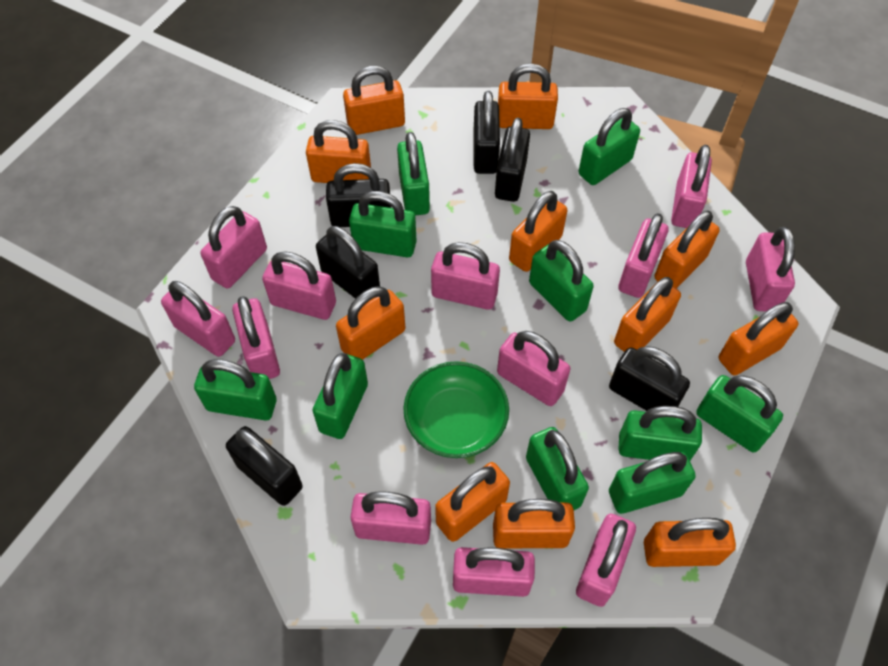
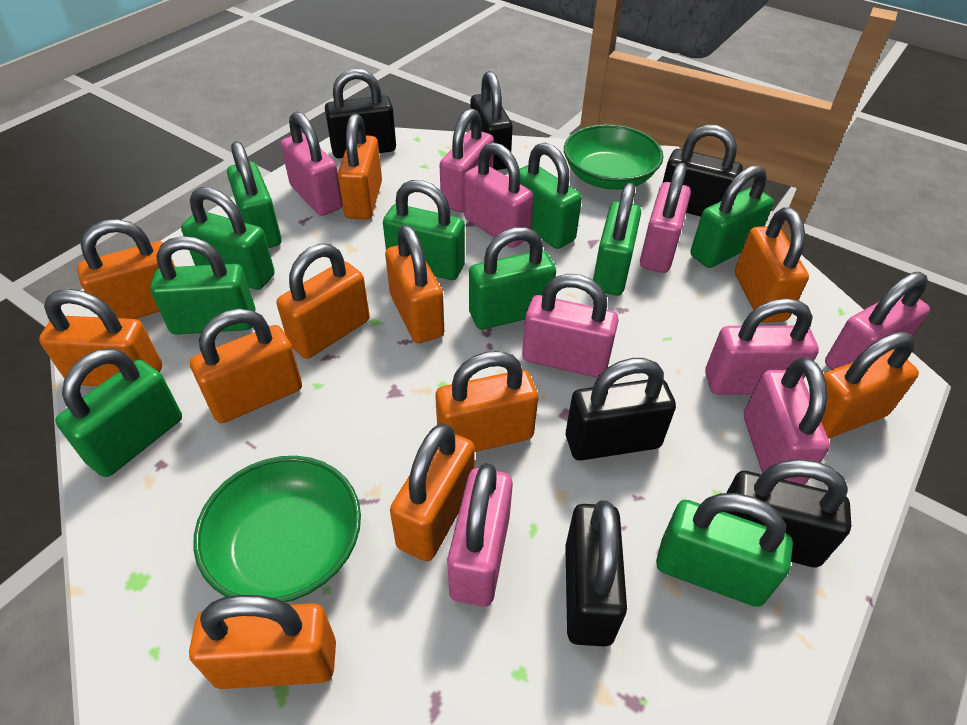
green bowl: [404,361,509,458] = 1 -> [193,456,361,602] [564,124,663,190] = 2
pink padlock: [161,281,235,357] [200,206,267,288] [232,296,280,379] [262,251,336,320] [351,491,431,545] [431,242,500,310] [453,547,535,597] [497,331,570,406] [576,514,636,607] [618,213,668,298] [671,145,712,228] [746,227,795,311] = 12 -> [281,111,343,216] [440,108,494,212] [447,463,513,607] [464,142,534,248] [522,274,619,378] [640,163,691,273] [705,298,819,395] [744,357,830,485] [825,272,930,369] = 9

